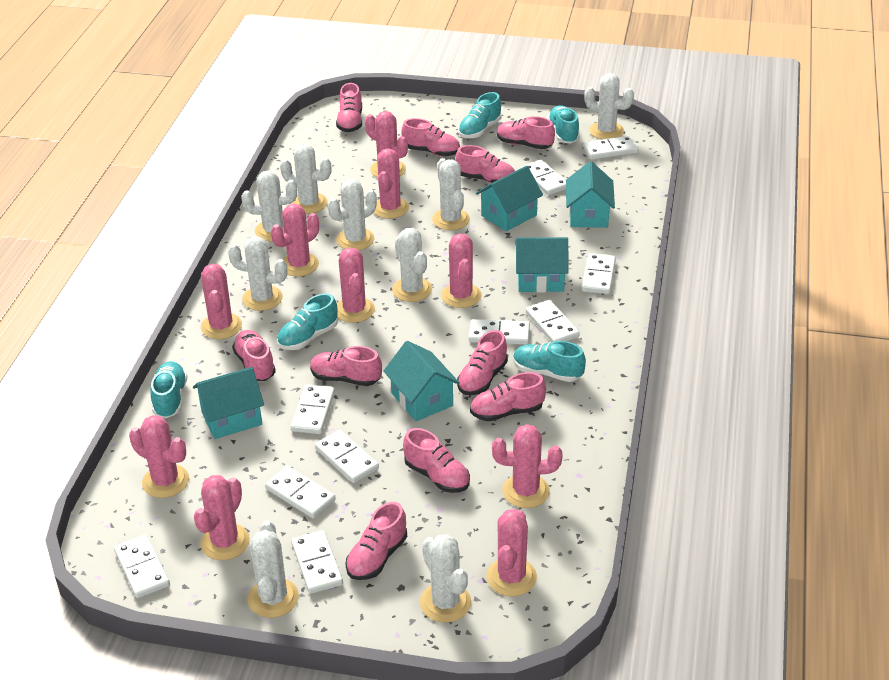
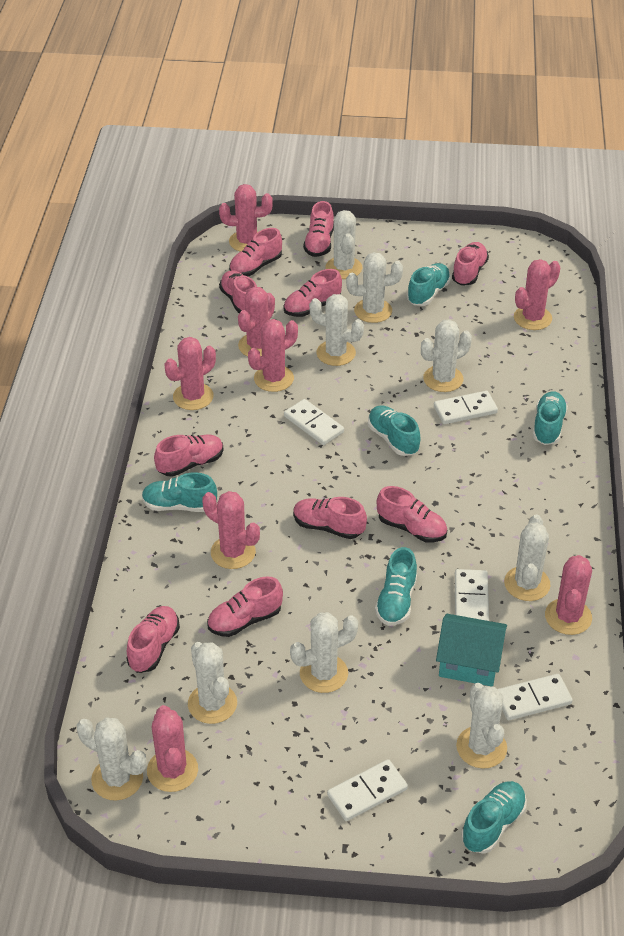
pink cactus: [129,415,189,498] [194,475,250,560] [201,264,242,339] [271,204,319,277] [337,248,375,323] [365,111,408,178] [374,148,409,219] [441,233,482,308] [486,509,537,597] [492,424,563,508] = 10 -> [147,705,198,792] [165,337,216,410] [202,491,260,569] [219,184,273,252] [238,287,275,357] [248,319,298,392] [514,259,560,330] [545,555,592,635] = 8
turquoise house: [193,367,264,439] [383,341,460,421] [476,166,543,231] [515,237,569,292] [566,161,615,228] = 5 -> [436,614,507,687] = 1
turquoise shoe: [150,361,187,418] [277,293,338,350] [458,92,502,138] [513,341,586,382] [547,105,580,144] = 5 -> [142,472,217,512] [368,405,420,456] [375,547,417,626] [407,263,451,306] [461,781,527,854] [533,391,568,445] = 6
white domino: [114,534,170,598] [265,466,336,518] [291,384,335,434] [291,530,343,594] [315,430,379,483] [469,319,530,345] [521,160,566,195] [526,300,580,342] [582,253,616,294] [583,136,638,160] = 10 -> [284,399,344,445] [327,759,408,821] [434,391,498,424] [455,569,489,621] [497,674,573,720] = 5

